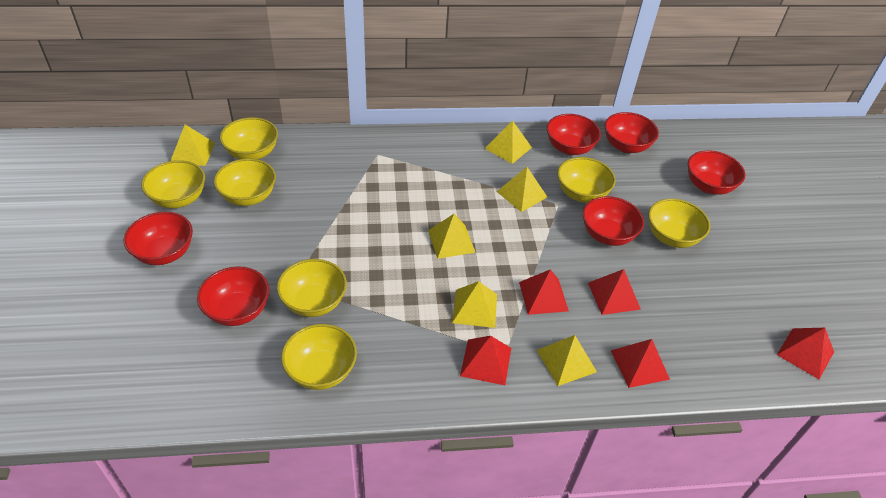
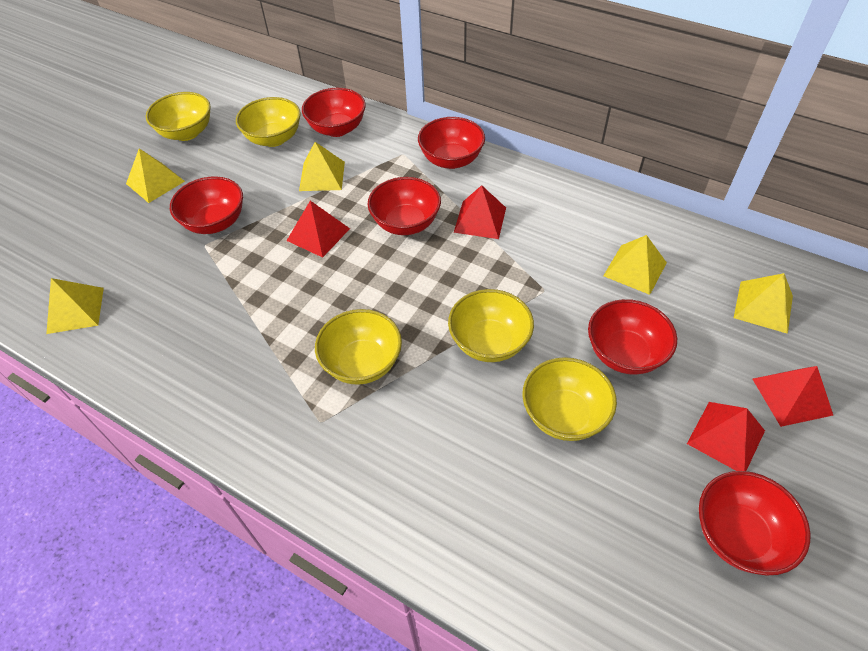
red pyramid: [460,336,511,385] [519,269,569,315] [588,269,641,315] [611,339,670,388] [777,328,834,379] = 5 -> [286,201,350,258] [454,185,506,239] [687,402,765,471] [753,366,833,427] = 4
yellow bowl: [141,160,205,208] [214,159,276,206] [220,117,278,160] [277,259,347,317] [281,324,357,390] [557,157,616,203] [648,199,710,248] = 7 -> [146,92,211,141] [236,97,301,147] [315,309,402,385] [448,289,534,362] [522,357,617,441] = 5
yellow pyramid: [170,125,215,166] [428,214,476,259] [452,281,497,328] [485,121,532,164] [497,167,547,212] [537,335,597,386] = 6 -> [46,278,104,334] [126,149,185,203] [299,142,345,191] [603,235,667,295] [734,273,793,334] = 5

